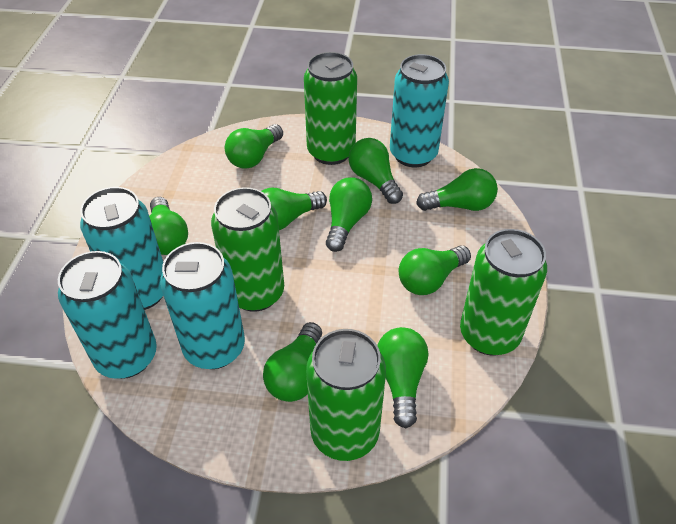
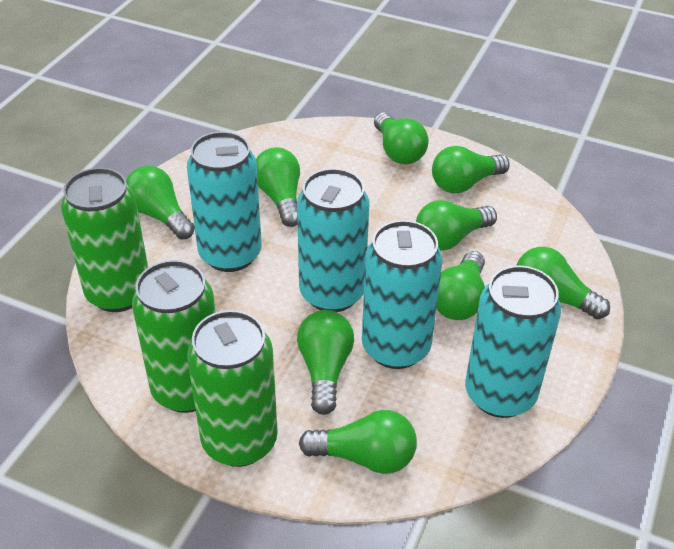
green can: [211,187,284,312] [304,52,357,165] [306,329,386,461] [460,229,547,356] = 4 -> [61,168,148,312] [132,260,216,413] [187,310,278,467] = 3

